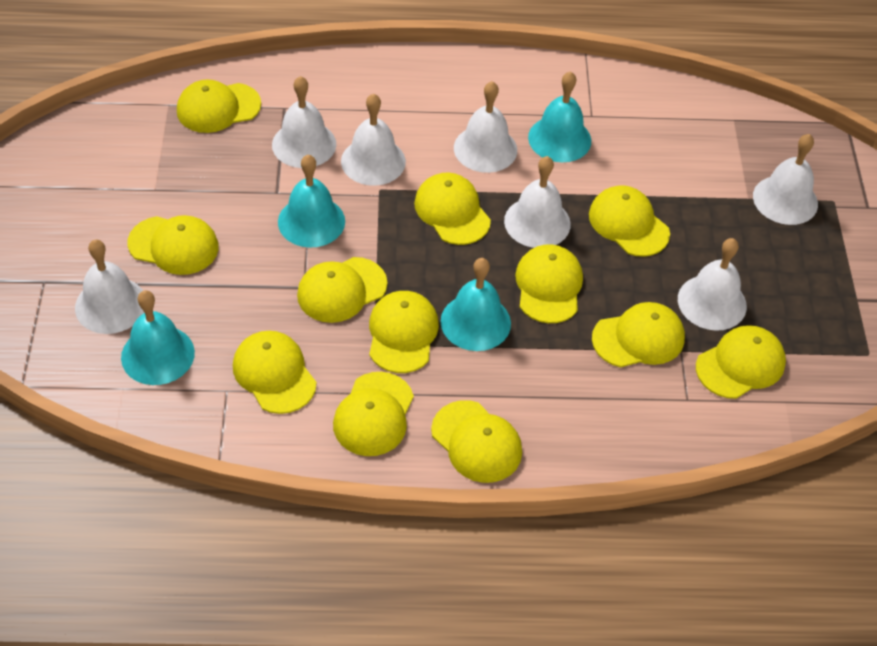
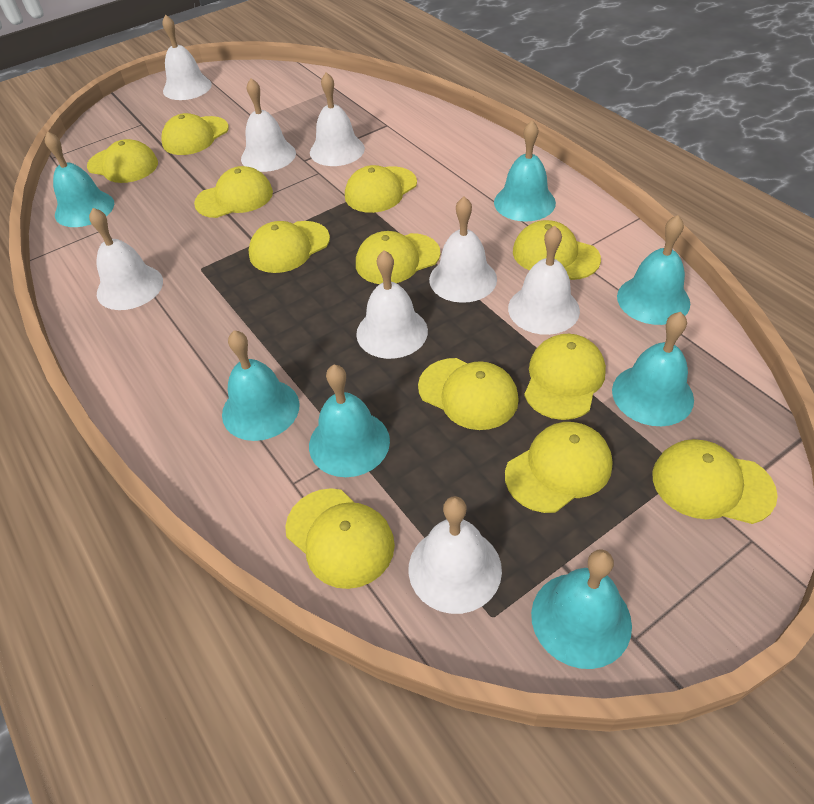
turquoise bell: [121,290,195,385] [278,155,345,248] [440,258,511,351] [528,71,591,162] = 4 -> [45,131,114,227] [222,330,299,441] [309,365,390,477] [494,121,556,222] [531,549,632,669] [612,312,694,426] [617,215,690,325] = 7
white bell: [75,239,145,334] [272,76,336,168] [341,94,406,186] [454,81,517,173] [504,156,571,248] [678,238,747,331] [753,134,818,225] = 7 -> [89,208,163,310] [162,14,212,100] [241,78,296,172] [310,72,365,166] [356,250,428,359] [409,496,502,614] [429,197,497,303] [508,226,580,335] = 8

